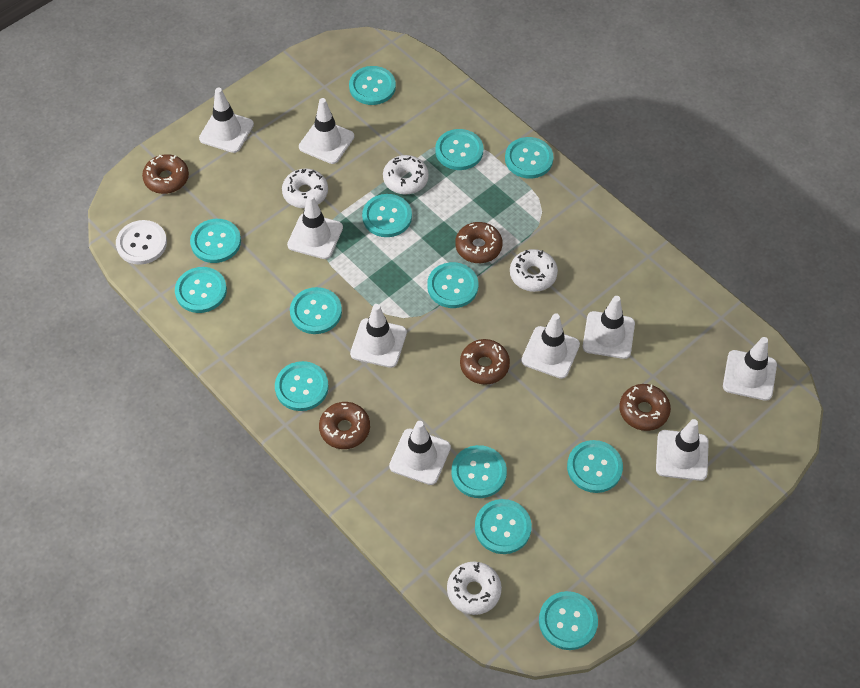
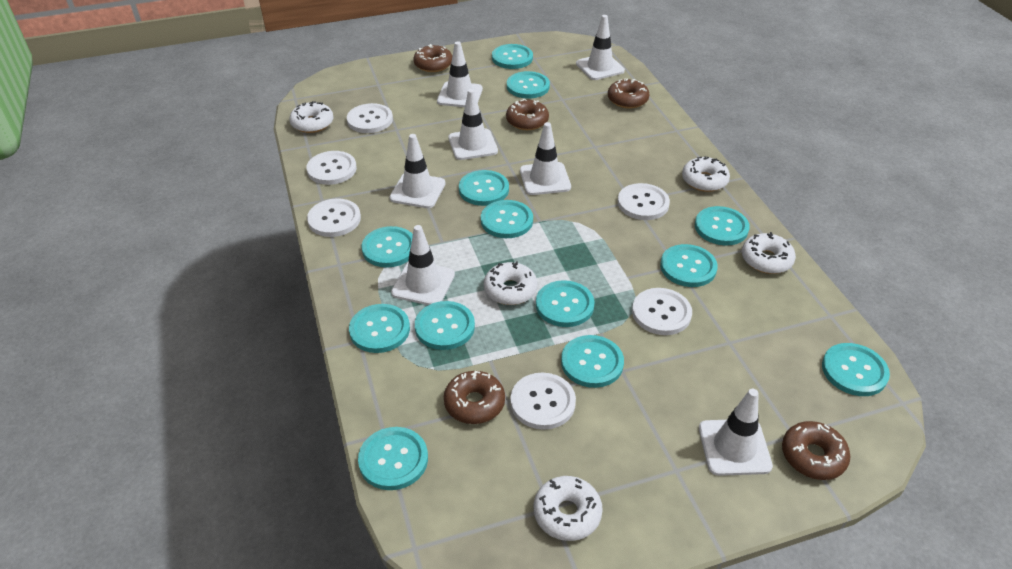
white button: [116,220,167,265] = 1 -> [306,151,357,185] [307,198,361,237] [347,103,393,133] [510,373,576,430] [618,183,670,220] [632,288,692,335] = 6
white donut: [282,169,328,208] [383,155,429,194] [447,562,502,615] [510,249,558,292] = 4 -> [289,101,333,133] [484,261,538,305] [534,476,603,541] [682,156,730,192] [742,232,796,274] = 5
white traffic cone: [199,88,254,153] [287,194,343,259] [299,98,354,164] [350,304,407,368] [389,421,451,485] [521,313,580,379] [583,296,635,359] [656,419,709,481] [723,337,777,401] = 9 -> [390,134,446,208] [391,225,455,305] [437,41,483,107] [449,89,498,160] [520,122,571,195] [576,15,625,80] [699,389,773,476] = 7

